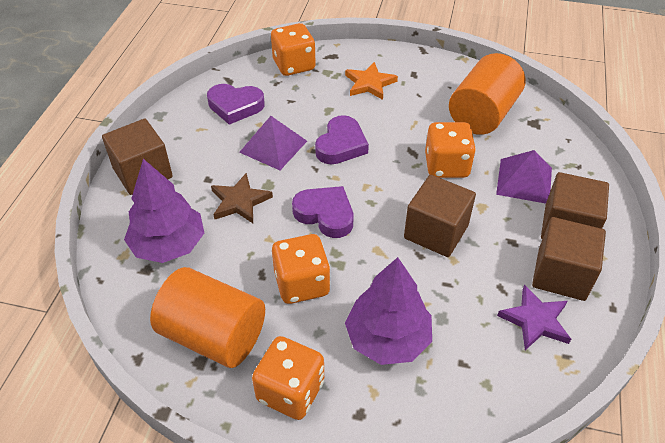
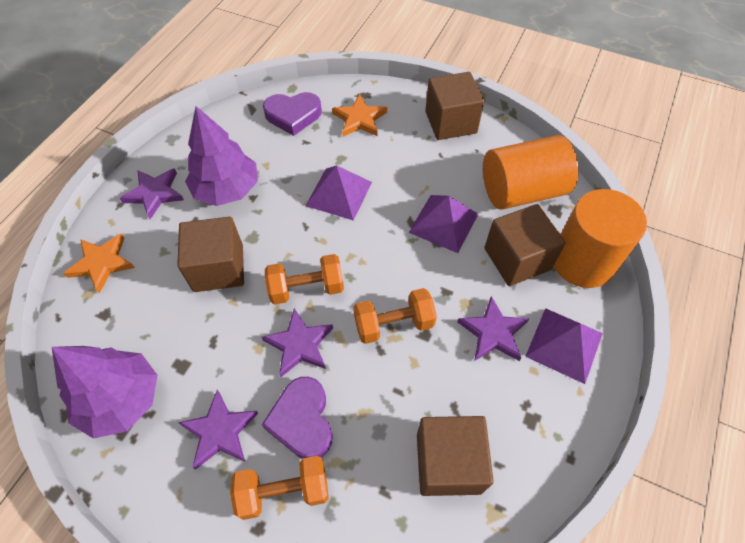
brown star: [211,173,273,223] = 1 -> none = 0
orange dice: [252,336,324,420] [271,23,316,76] [272,234,330,304] [425,122,476,178] = 4 -> none = 0
orange dumbbell: none = 0 -> [230,456,329,520] [265,254,344,304] [353,288,437,344] = 3
orange star: [345,62,398,100] = 1 -> [63,234,135,293] [332,94,387,137] = 2
purple heart: [207,84,265,125] [292,186,354,238] [315,115,369,164] = 3 -> [262,377,333,459] [263,92,322,136] = 2
purple pyramid: [239,116,307,170] [496,150,552,203] = 2 -> [306,165,372,221] [408,195,478,253] [525,308,603,384] = 3
purple star: [497,284,571,350] = 1 -> [120,168,184,219] [179,390,258,470] [262,308,333,377] [457,296,529,361] = 4

